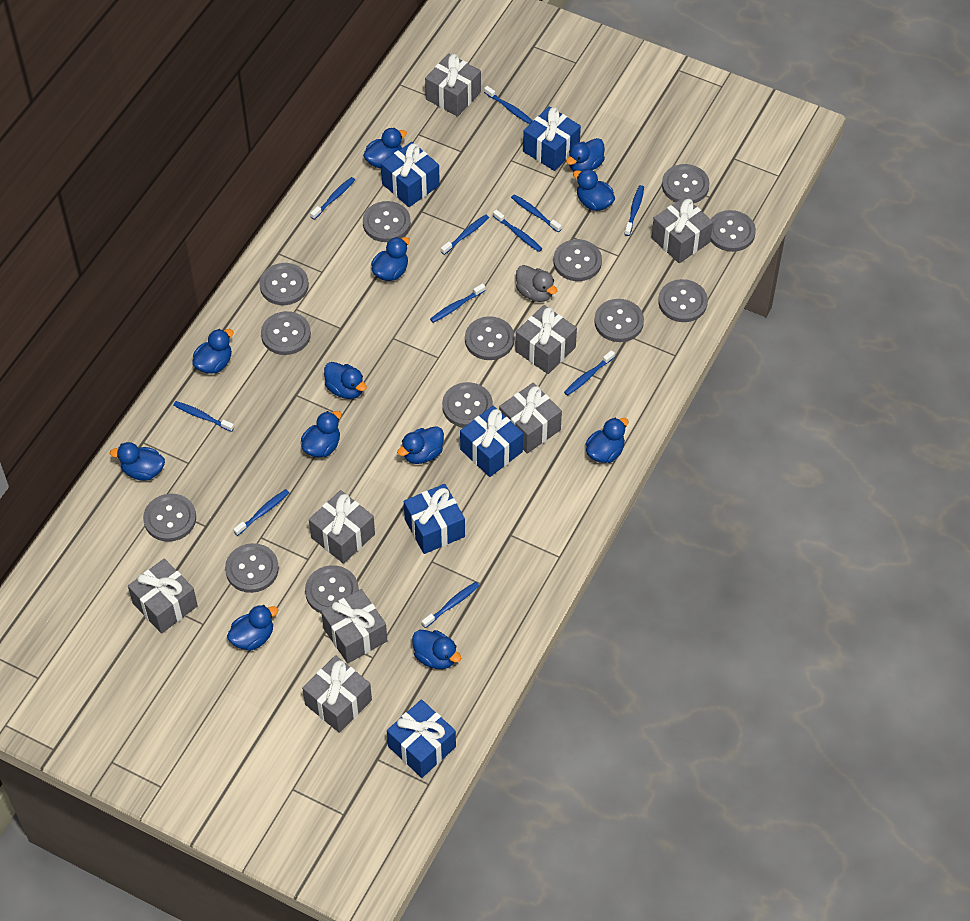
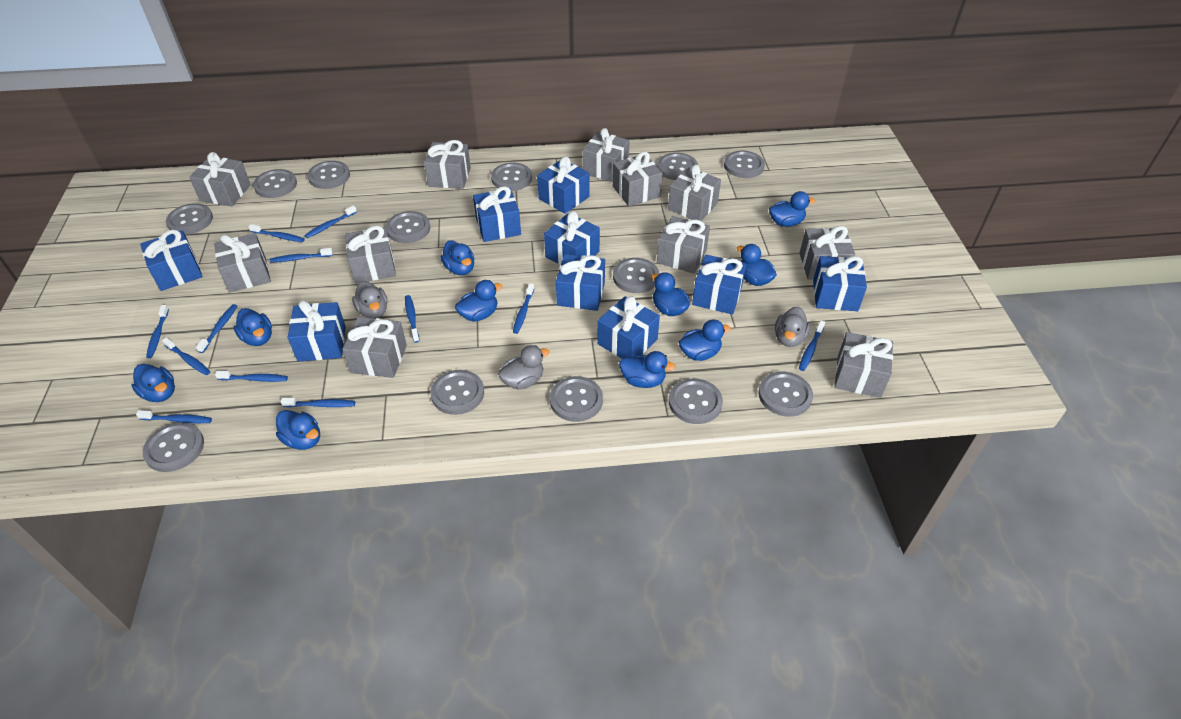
blue duck: [110,442,165,481] [192,329,233,374] [227,605,279,651] [301,411,342,457] [324,362,367,399] [363,128,407,168] [371,237,410,281] [397,426,444,464] [412,630,461,669] [566,138,605,171] [573,169,615,211] [586,418,629,463] = 12 -> [131,364,175,402] [234,308,272,346] [276,410,320,450] [441,240,474,275] [455,280,503,322] [619,351,676,388] [651,272,690,316] [679,320,731,361] [737,244,777,286] [769,191,815,227] = 10
blue gift: [381,142,440,207] [387,699,456,778] [404,484,465,554] [460,406,523,477] [523,106,581,171] = 5 -> [140,230,203,291] [288,300,346,362] [473,186,521,242] [537,156,589,214] [544,211,600,265] [556,254,605,311] [597,296,660,359] [692,255,746,315] [813,256,867,311] = 9
blue toothbrush: [173,401,234,432] [233,489,289,536] [310,177,355,220] [422,582,479,628] [430,283,486,323] [441,215,489,255] [484,86,533,124] [493,210,542,252] [511,194,562,232] [564,350,615,396] [625,185,644,236] = 11 -> [136,410,212,423] [146,305,169,358] [162,338,210,375] [196,304,237,353] [215,371,288,382] [248,224,305,242] [270,248,333,263] [281,398,355,407] [305,205,357,238] [405,295,420,343] [513,283,534,334] [799,321,825,371] = 12
grey duck: [516,265,557,302] = 1 -> [352,281,387,319] [498,345,550,389] [775,306,810,347] = 3
grey gift: [128,558,198,634] [302,655,372,733] [309,490,375,564] [321,589,387,664] [425,54,481,117] [499,383,562,454] [515,305,577,374] [652,197,713,263] = 8 -> [189,152,251,206] [214,233,271,293] [342,317,407,378] [345,226,396,283] [424,140,471,189] [583,128,630,182] [613,151,663,206] [657,216,710,274] [668,165,721,221] [799,226,855,279] [834,332,893,398] = 11

